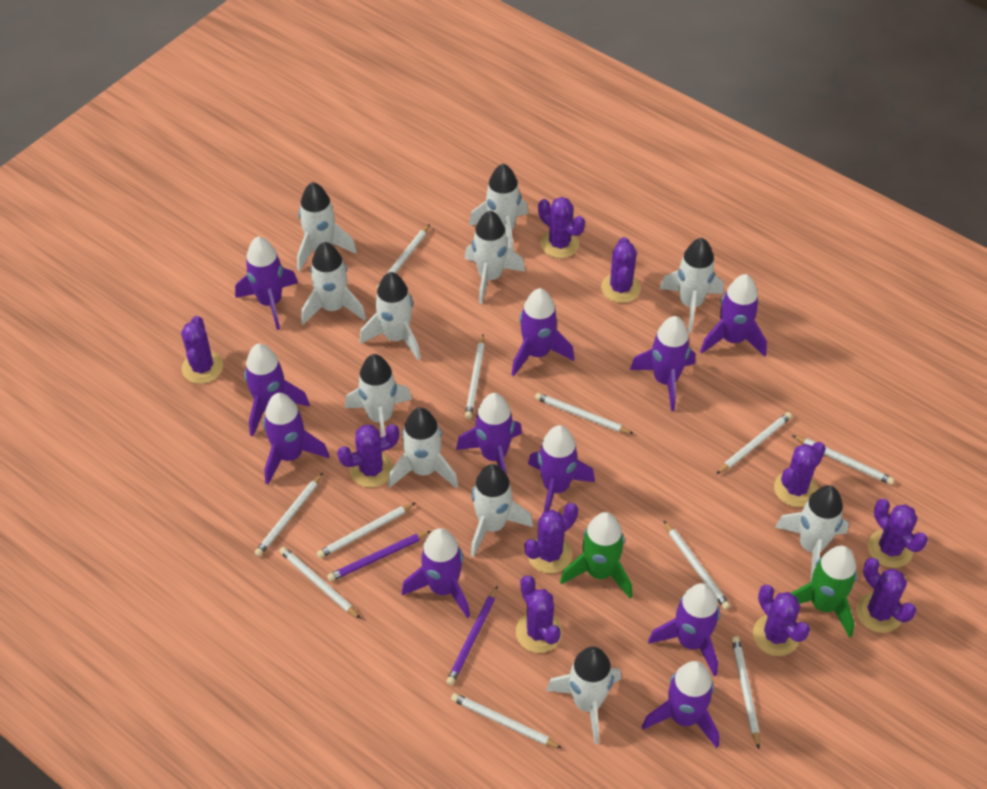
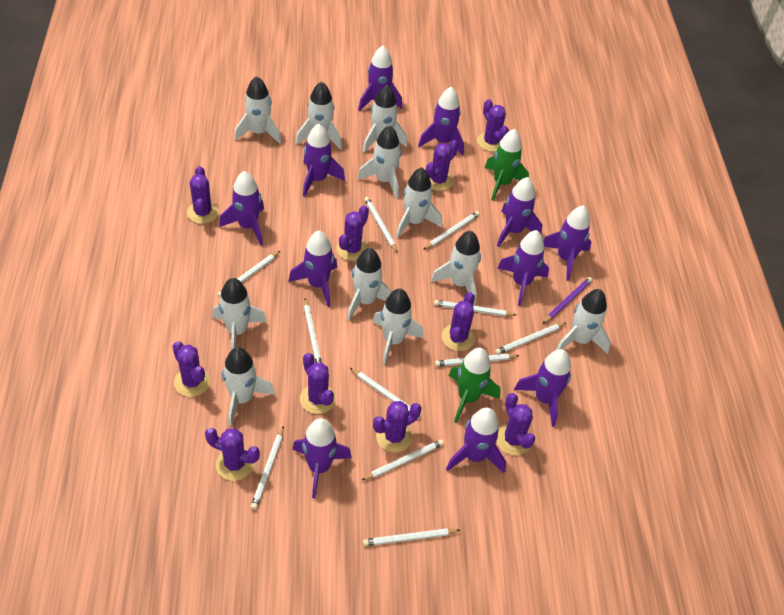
purple pencil: [327,531,431,582] [446,586,498,685] = 2 -> [543,277,593,324] = 1

